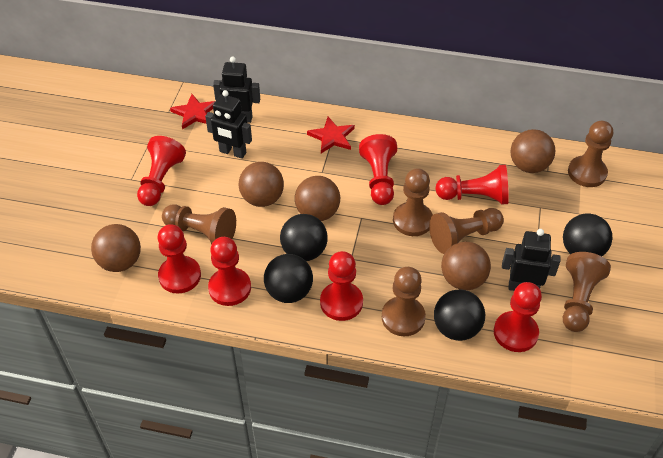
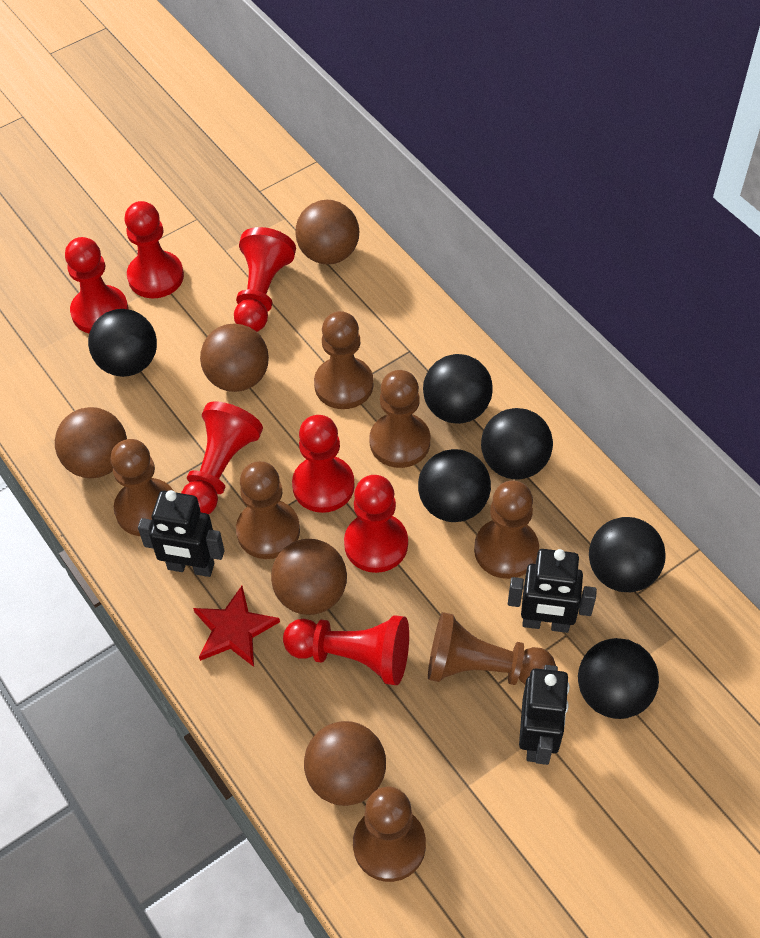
black ball: [264,254,313,303] [280,214,328,261] [434,289,485,341] [563,213,612,256] = 4 -> [88,309,157,377] [418,449,491,522] [423,354,493,424] [481,408,553,480] [578,638,659,719] [589,517,666,592] = 6
brown pawn: [162,204,236,244] [382,267,426,336] [393,168,433,236] [429,208,504,254] [563,252,611,332] [568,121,613,187] = 6 -> [110,439,174,536] [236,461,300,559] [314,311,373,409] [353,787,426,882] [369,370,430,468] [428,612,556,685] [474,481,539,579] = 7
red star: [170,94,215,130] [307,117,355,153] = 2 -> [193,586,280,667] = 1

